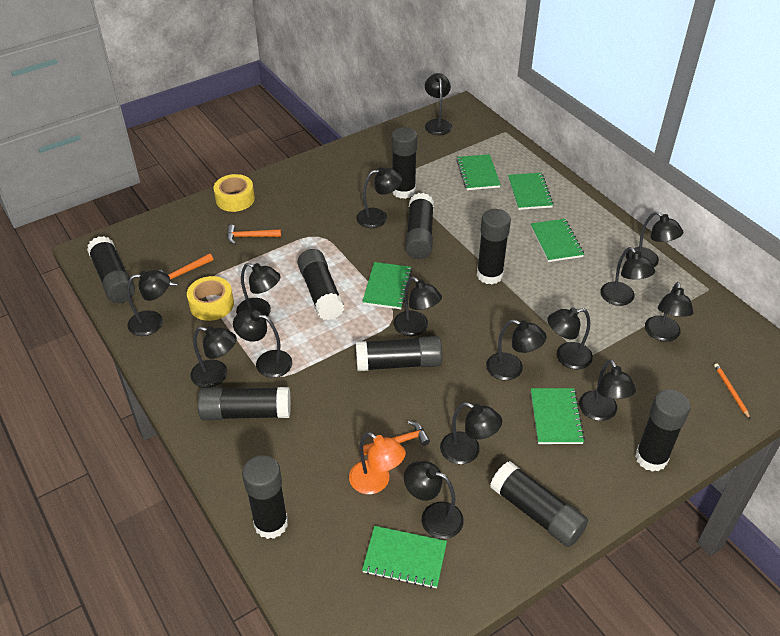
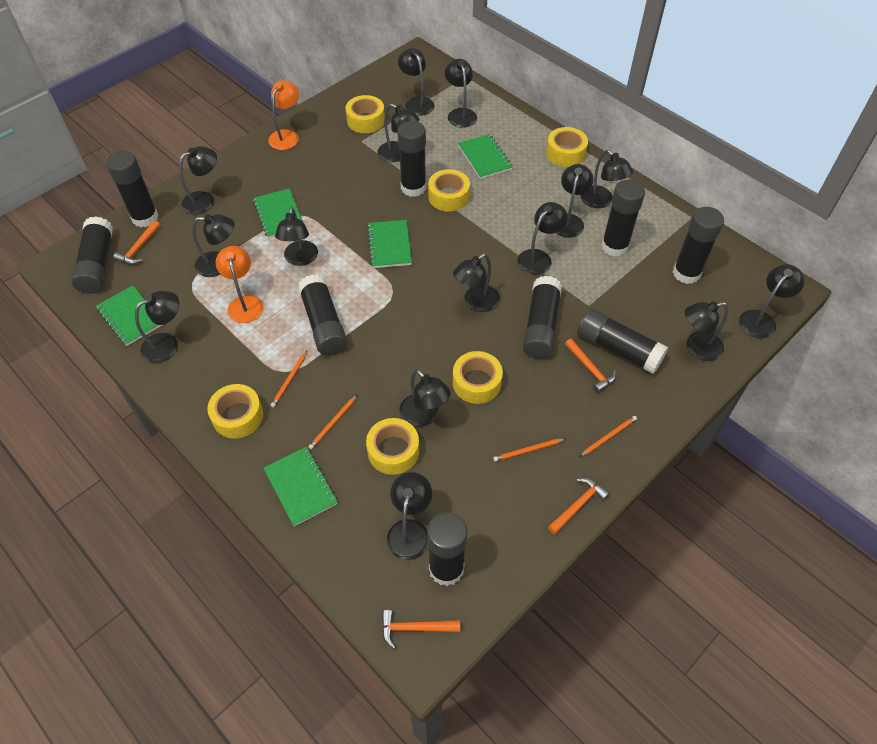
black glue stick: [87,236,135,303] [198,387,291,420] [242,455,288,539] [297,249,344,320] [356,336,442,371] [391,127,418,199] [405,193,434,259] [477,209,511,284] [490,461,588,547] [635,389,690,472] = 10 -> [71,216,113,294] [106,151,159,227] [298,274,347,356] [397,121,426,197] [427,512,468,586] [523,276,562,359] [577,309,668,374] [601,180,645,257] [673,207,724,284] = 9
green notebook: [362,262,412,309] [362,526,447,589] [456,154,501,190] [508,173,554,210] [531,219,584,262] [531,388,585,444] = 6 -> [96,285,162,346] [253,188,303,238] [264,447,338,526] [367,220,412,268] [458,134,513,179] = 5
orange hammer: [159,253,213,286] [227,225,281,244] [363,420,430,455] = 3 -> [113,220,160,264] [382,610,460,649] [548,478,610,534] [565,339,616,393] = 4
orange lamp: [349,432,406,494] = 1 -> [216,246,264,323] [268,81,299,150] = 2
orange pencil: [714,363,751,420] = 1 -> [270,351,307,407] [308,395,357,450] [493,439,565,462] [580,416,637,457] = 4
yellow tape: [187,276,234,321] [213,174,255,212] = 2 -> [207,384,263,439] [345,95,385,133] [366,418,419,475] [428,169,470,212] [453,351,503,404] [546,127,588,167] = 6

